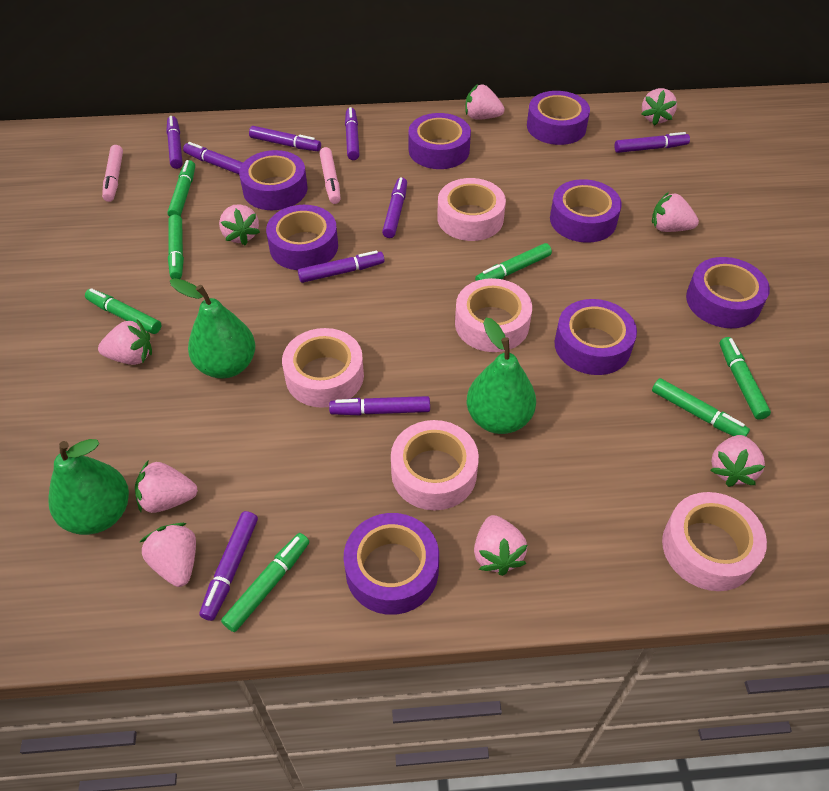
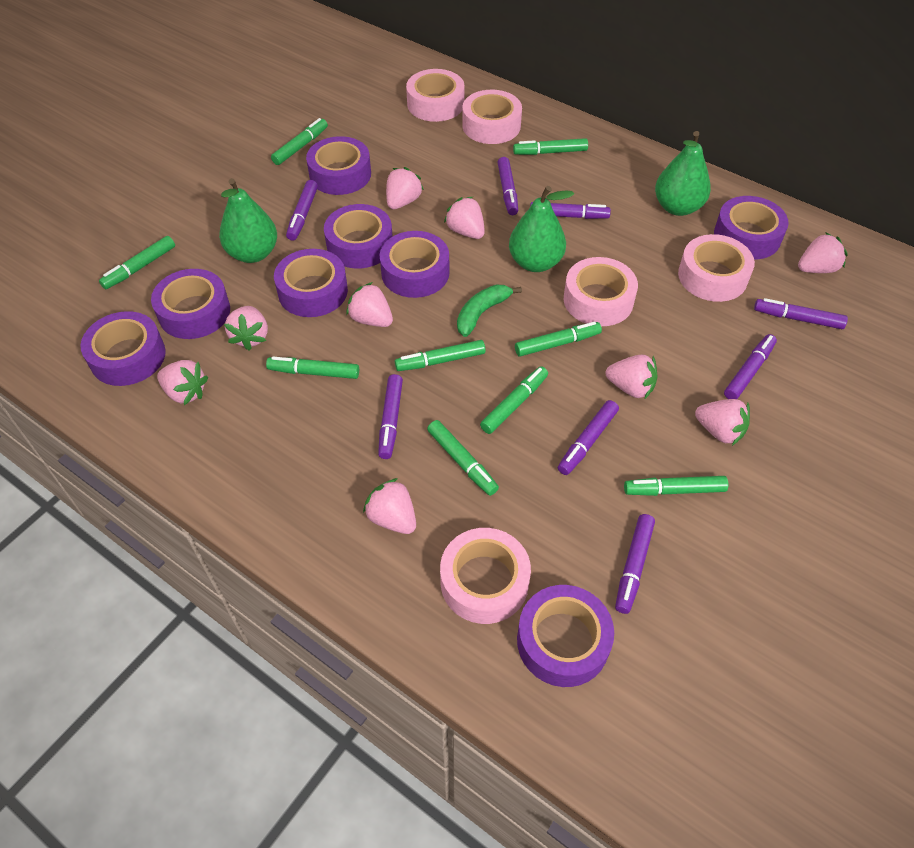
green banana: none = 0 -> [457,285,522,337] = 1
green marker: [85,288,162,334] [167,160,195,217] [168,215,184,279] [221,533,309,632] [475,243,552,281] [652,378,750,436] [720,337,771,420] = 7 -> [99,236,175,289] [266,357,359,379] [271,118,328,165] [395,340,486,371] [427,420,499,496] [480,366,548,434] [513,138,588,155] [515,322,602,357] [624,476,729,496] = 9
pink marker: [102,145,123,202] [320,147,340,204] = 2 -> none = 0
purple marker: [166,116,183,169] [183,142,243,174] [199,511,258,621] [249,126,321,151] [298,251,384,283] [329,396,430,416] [345,107,360,160] [382,177,407,238] [614,132,690,153] = 9 -> [286,180,318,241] [378,374,403,459] [497,157,518,215] [530,202,611,219] [558,400,619,475] [615,514,655,614] [724,334,777,399] [754,298,848,329] = 8

